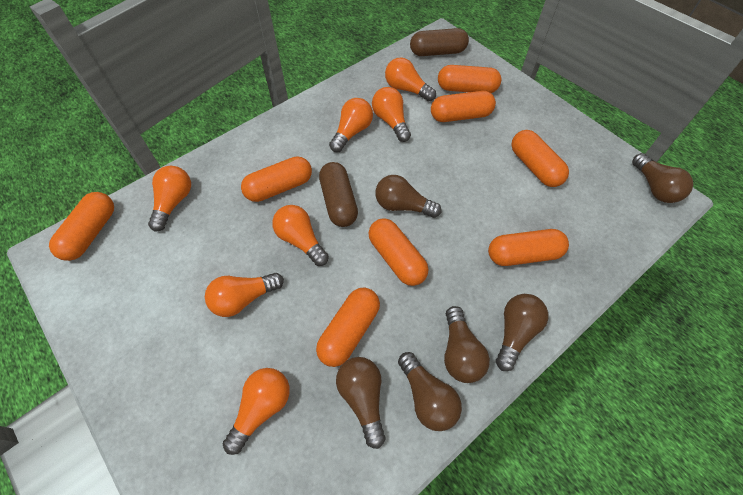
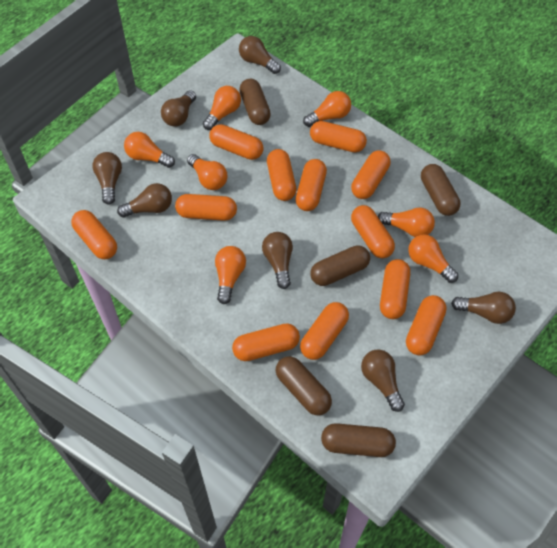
brown capsule: [319,162,358,227] [410,28,469,56] = 2 -> [239,79,271,125] [276,356,332,415] [310,245,370,286] [321,423,396,457] [421,164,460,216] = 5
brown light bulb: [336,357,385,449] [375,175,441,218] [398,352,462,431] [444,306,490,383] [496,294,549,371] [632,153,693,203] = 6 -> [93,152,122,205] [117,183,172,217] [161,90,196,127] [239,36,281,74] [262,232,293,289] [361,350,405,412] [451,292,516,324] = 7
orange capsule: [49,192,114,261] [241,156,312,202] [316,288,380,367] [368,219,428,286] [431,91,496,122] [438,65,501,93] [488,229,569,266] [511,130,569,187] = 8 -> [71,210,117,259] [175,194,237,221] [209,124,263,160] [232,323,300,361] [267,149,296,201] [296,159,327,211] [300,302,349,360] [310,121,367,152] [351,150,390,199] [351,205,395,258] [380,259,410,319] [406,295,447,355] = 12

